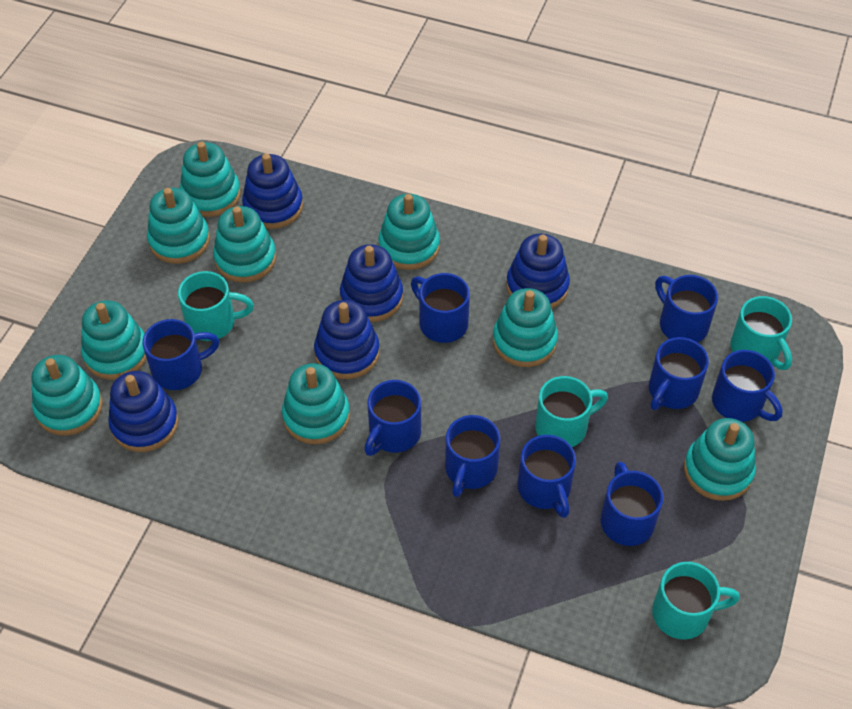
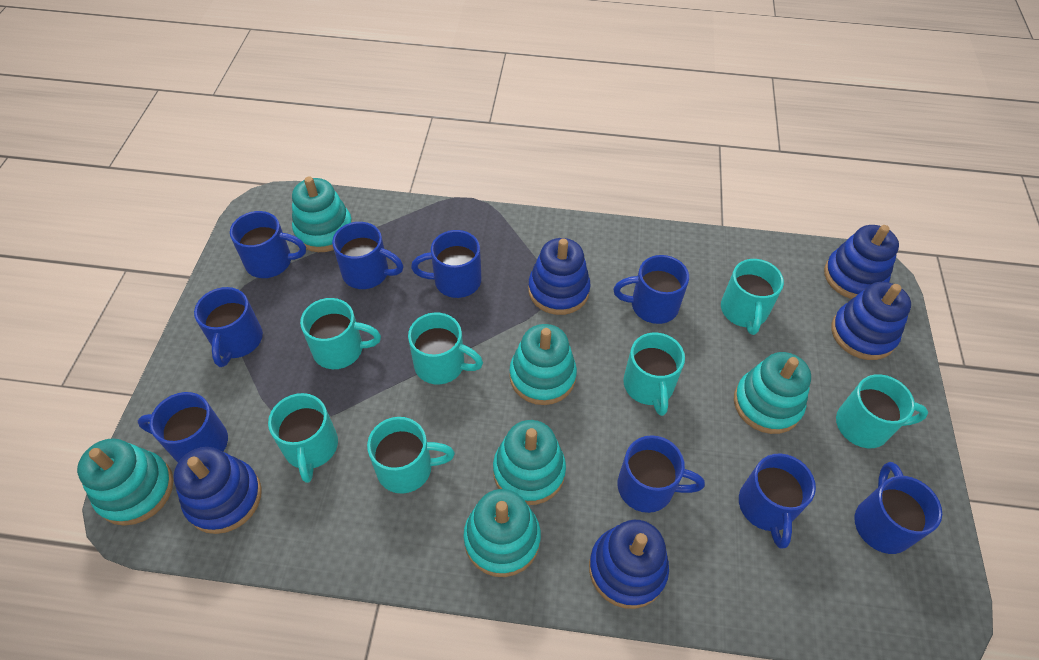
turquoise mug: [178,271,254,341] [535,376,608,447] [652,562,740,640] [730,296,792,370] = 4 -> [268,393,338,483] [300,298,381,369] [367,417,455,494] [408,313,483,384] [623,333,685,416] [721,259,784,335] [836,374,928,448] = 7
turquoise stacking toy: [32,355,103,435] [81,300,147,380] [147,188,210,264] [180,142,241,217] [213,206,276,283] [282,363,350,445] [378,194,440,270] [493,288,558,367] [684,418,756,501] = 9 -> [77,438,174,526] [292,176,352,252] [464,489,541,577] [493,420,566,505] [509,324,577,405] [734,352,811,434] = 6

